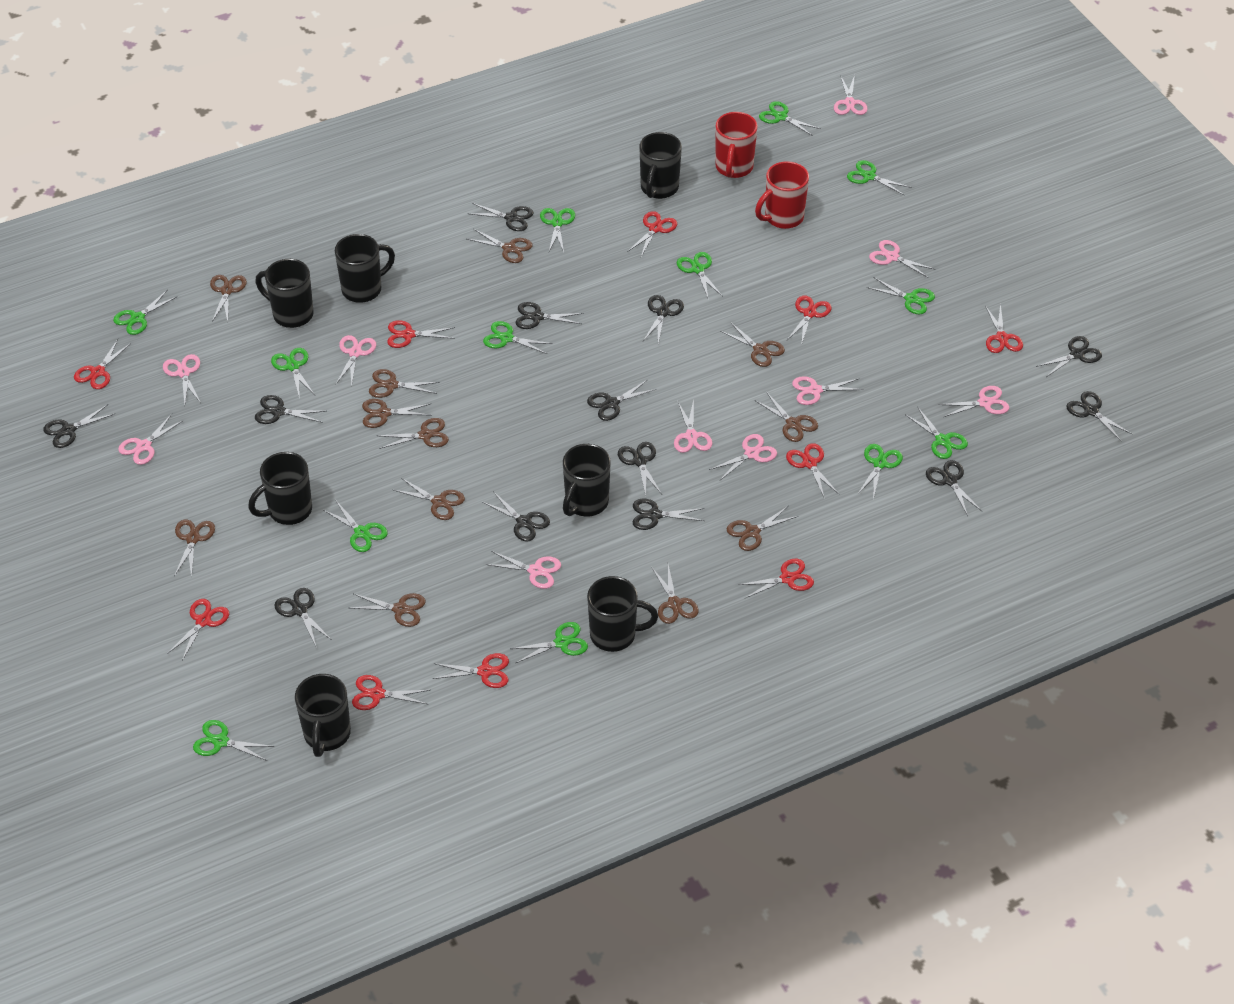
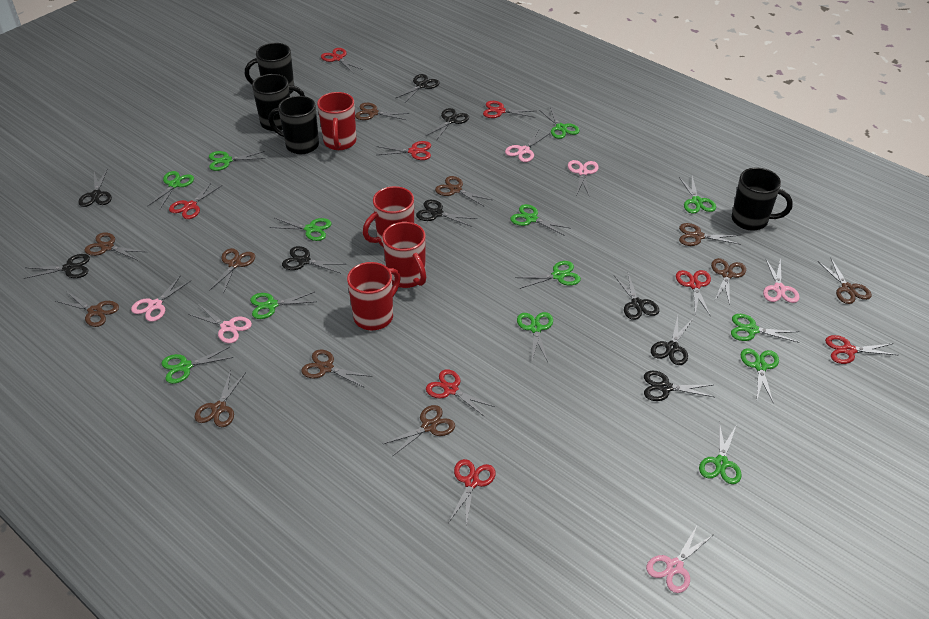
black mug: [248,452,312,525] [256,259,314,328] [295,674,351,757] [335,234,395,303] [563,444,611,517] [587,576,658,652] [639,132,682,199] = 7 -> [245,43,294,94] [252,74,305,131] [268,96,319,154] [732,168,793,230] = 4
black scissors: [43,404,114,448] [255,395,326,424] [274,588,332,648] [467,203,534,231] [482,491,550,541] [516,302,584,329] [587,380,656,421] [618,442,662,496] [633,499,704,530] [643,295,684,344] [926,460,983,516] [1036,336,1102,376] [1067,391,1132,441] = 13 -> [24,254,90,279] [78,170,112,207] [282,246,344,273] [396,74,440,102] [416,200,477,227] [426,108,469,141] [615,273,659,320] [644,371,714,401] [651,316,692,365] = 9
brown scissors: [174,519,215,578] [210,275,247,322] [351,593,426,627] [362,399,430,428] [369,369,440,398] [378,418,449,449] [393,478,465,520] [467,229,532,263] [652,565,699,624] [720,322,785,367] [727,506,798,551] [756,393,818,442] = 12 -> [55,291,119,327] [84,232,146,261] [194,370,246,427] [209,248,255,294] [301,349,372,387] [355,103,410,120] [383,405,455,456] [435,176,492,207] [679,223,741,246] [711,258,746,306] [817,258,872,304] = 11
pink scissors: [118,414,184,465] [163,354,201,404] [336,335,376,387] [485,551,561,589] [674,399,712,453] [709,434,777,481] [792,376,863,405] [834,75,868,115] [869,240,936,278] [938,386,1009,417] = 10 -> [131,275,192,322] [188,304,252,343] [505,130,550,162] [568,160,599,197] [646,524,713,593] [763,258,800,303] = 6
red mug: [715,112,758,178] [755,161,809,229] = 2 -> [317,92,356,150] [347,262,401,330] [363,186,414,247] [382,222,426,288] = 4
red scissors: [74,339,131,389] [167,599,229,661] [352,675,430,710] [387,320,455,348] [433,653,509,688] [627,211,677,257] [738,559,814,599] [786,443,840,499] [787,295,831,346] [985,303,1023,353] = 10 -> [169,182,222,219] [321,48,363,74] [377,141,431,160] [426,369,495,417] [448,459,496,527] [483,101,535,118] [676,270,711,317] [825,335,897,364] = 8

